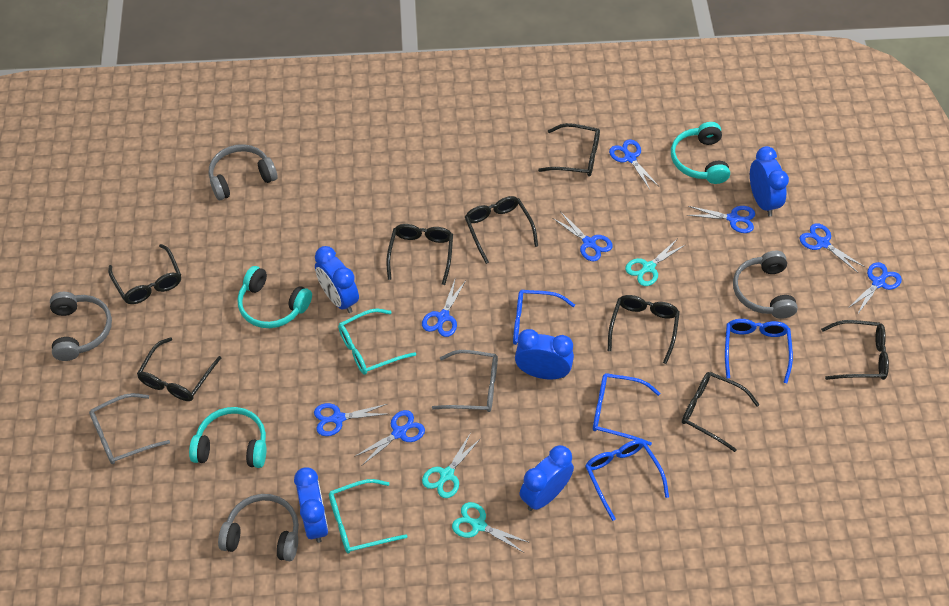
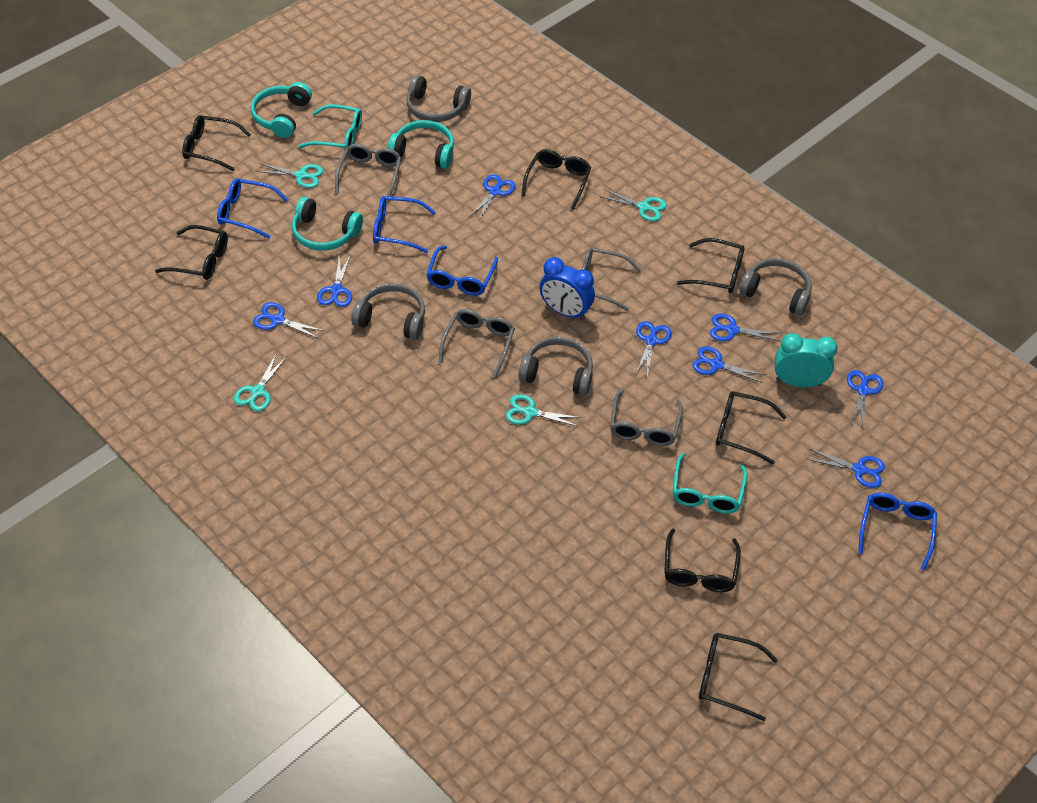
black glasses: [108,244,181,304] [137,337,221,401] [386,224,453,285] [465,196,538,264] [538,123,600,176] [608,295,680,364] [682,372,760,452] [821,320,889,380] = 8 -> [155,225,228,280] [182,115,251,171] [521,149,591,210] [664,528,741,592] [677,238,745,293] [699,633,778,721] [716,391,786,464] = 7
blue clock: [294,467,328,543] [315,246,359,313] [515,329,574,379] [519,445,574,511] [750,146,789,216] = 5 -> [539,257,595,320] = 1
grey glasses: [89,393,170,464] [432,350,498,412] = 2 -> [335,144,402,201] [438,309,515,378] [582,247,642,311] [610,390,683,446] = 4
turquoise clock: none = 0 -> [775,333,838,387] = 1
turquoise scissors: [422,434,481,498] [452,502,530,553] [625,238,685,286] = 3 -> [234,353,286,411] [256,163,323,188] [506,394,582,427] [601,189,667,221] = 4

